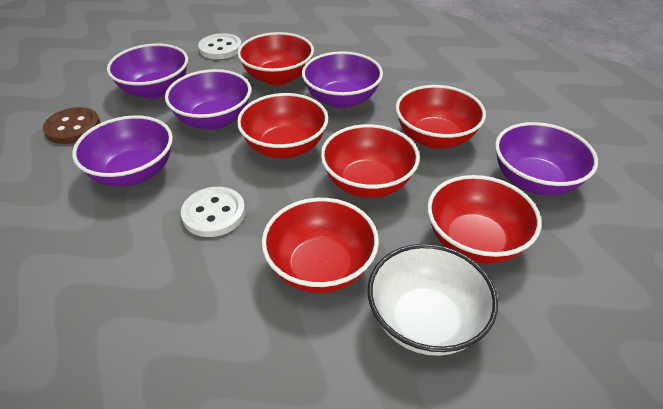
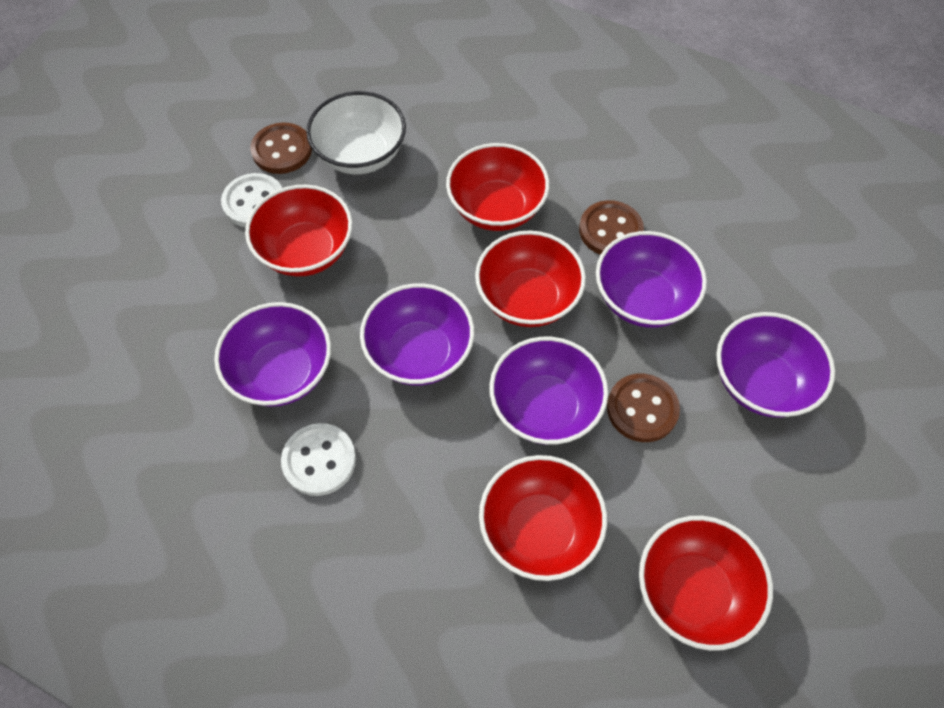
brown button: [43,107,100,144] = 1 -> [250,122,312,174] [579,200,644,255] [607,373,680,442] = 3
red bowl: [237,32,314,86] [237,93,328,158] [261,198,379,293] [321,124,420,198] [395,85,486,149] [427,175,541,264] = 6 -> [245,184,352,276] [446,143,549,231] [475,230,586,327] [479,455,607,581] [639,516,773,651] = 5

